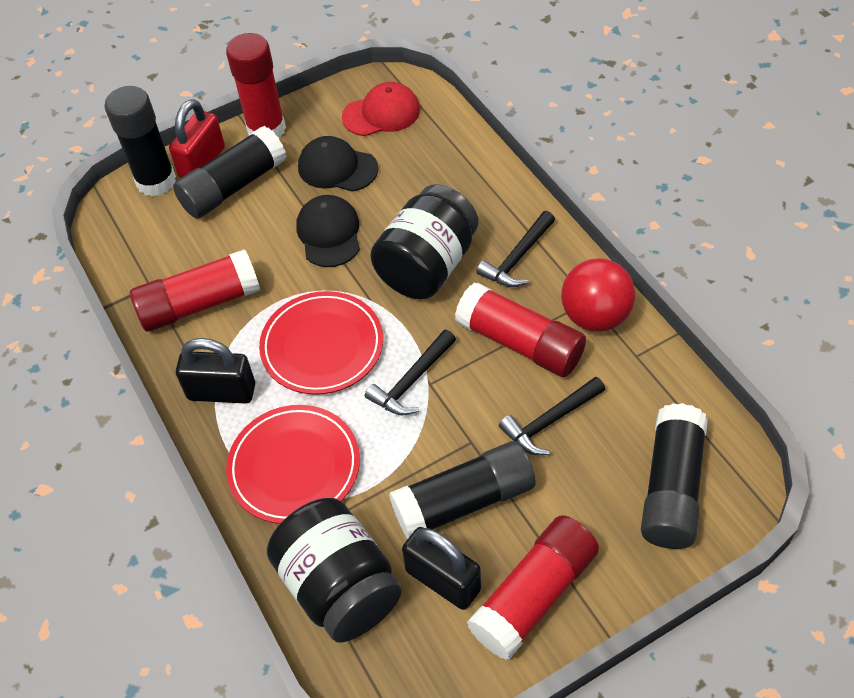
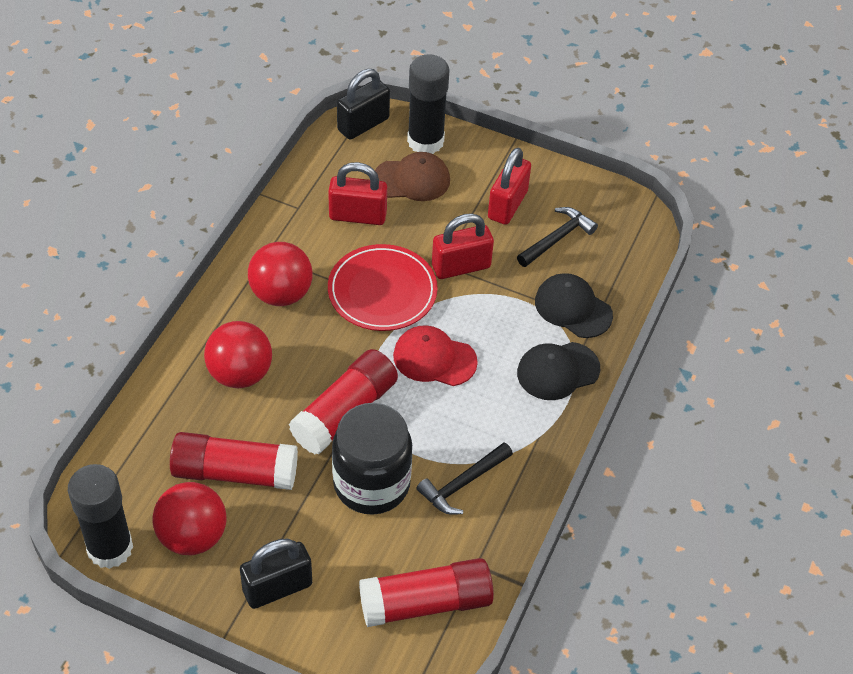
black glue stick: [105,86,176,197] [173,126,286,219] [389,441,536,539] [641,403,708,549] = 4 -> [68,464,133,569] [407,54,450,154] = 2
black hammer: [365,330,456,415] [476,211,555,287] [499,377,605,455] = 3 -> [417,442,513,515] [517,207,598,267] = 2
black jar: [267,498,402,642] [370,184,478,299] = 2 -> [332,403,412,515] = 1
brown cap: none = 0 -> [375,152,450,201] = 1
red ball: [561,258,635,332] = 1 -> [152,482,227,555] [204,321,272,388] [248,242,313,306] = 3
red glue stick: [130,249,260,332] [226,33,286,138] [455,283,586,377] [467,515,599,660] = 4 -> [170,432,298,490] [289,349,398,454] [359,558,494,627] = 3
red padlock: [169,99,225,178] = 1 -> [328,162,387,225] [432,213,494,279] [488,148,531,225] = 3
red plate: [226,405,360,524] [259,291,383,395] = 2 -> [328,244,438,331] = 1

